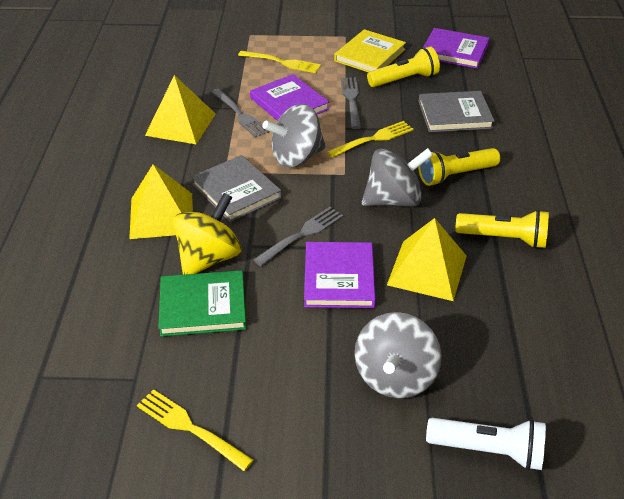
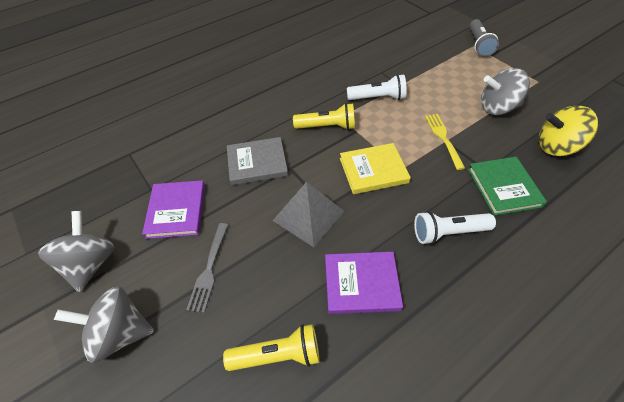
grey book: [191,155,282,222] [418,91,495,132] = 2 -> [227,137,288,185] = 1
grey flashlight: none = 0 -> [469,19,499,57] = 1
grey fork: [211,89,269,138] [253,207,343,266] [341,77,361,129] = 3 -> [186,223,228,313] = 1
grey pyramid: none = 0 -> [273,182,344,247] = 1
purple book: [250,74,329,121] [304,242,376,308] [424,28,490,69] = 3 -> [142,180,205,239] [325,252,403,314] = 2
white flashlight: [426,418,546,470] = 1 -> [347,74,407,100] [414,211,496,244] = 2
yellow flashlight: [367,46,440,87] [418,148,500,186] [455,210,549,249] = 3 -> [223,324,320,371] [293,103,355,130] = 2
yellow fork: [137,389,254,471] [238,51,321,73] [327,121,414,158] = 3 -> [425,114,465,170] = 1
yellow pyramid: [129,164,193,239] [145,75,216,144] [387,218,467,301] = 3 -> none = 0

